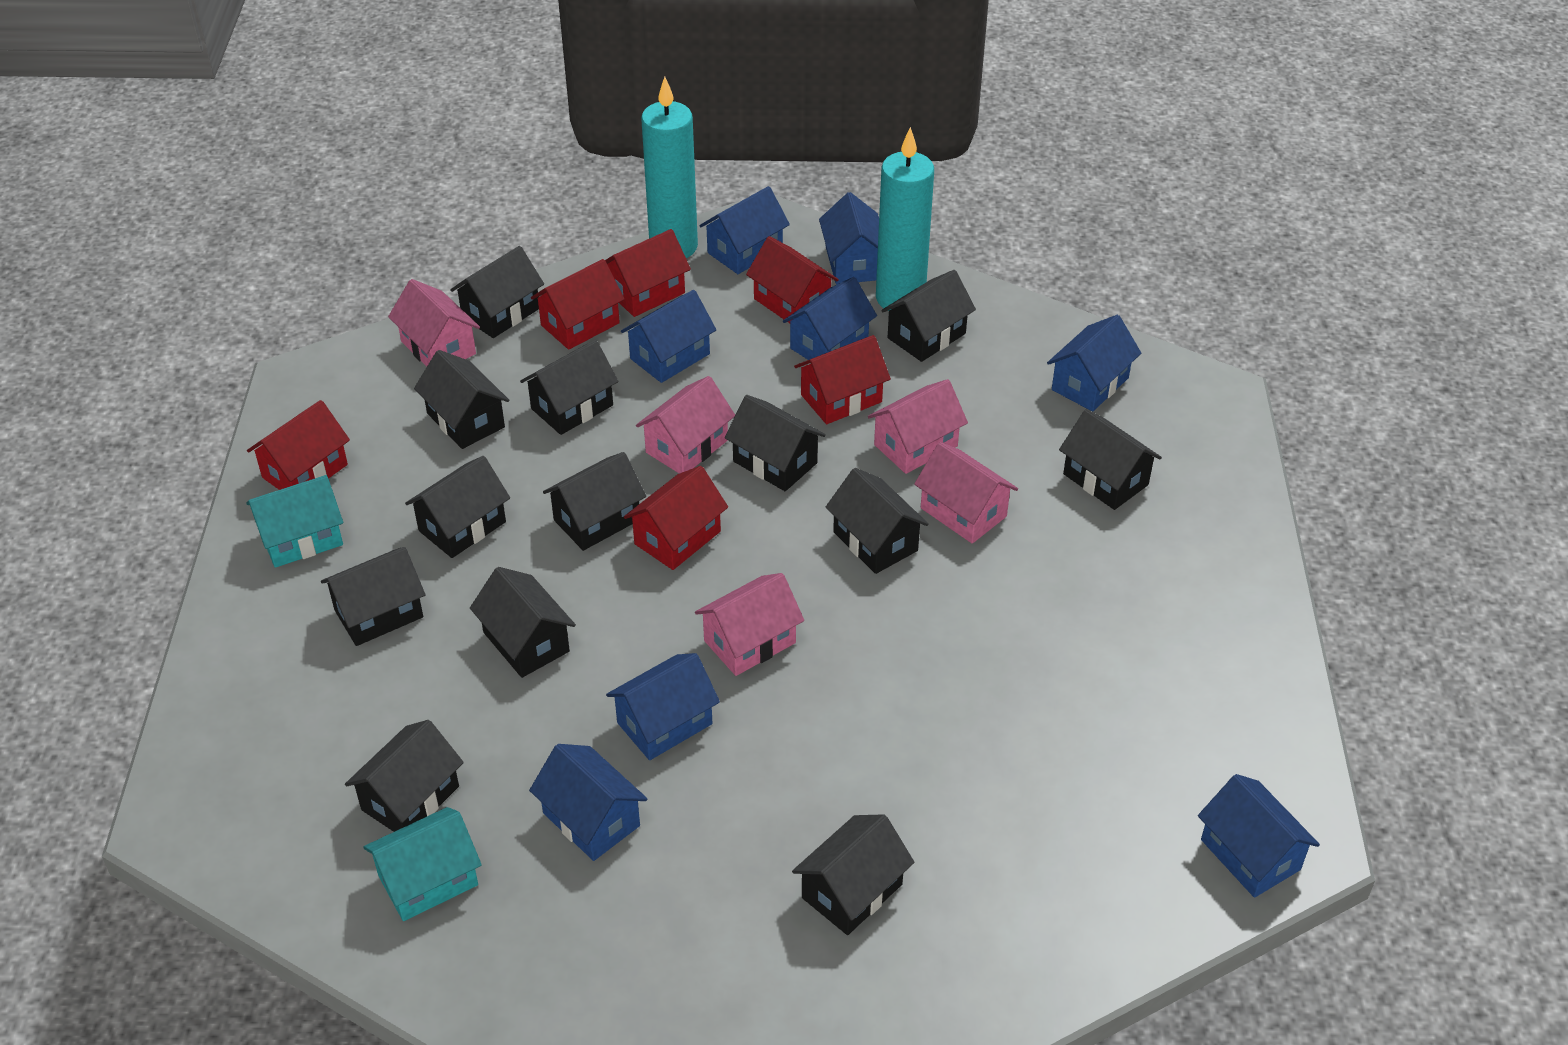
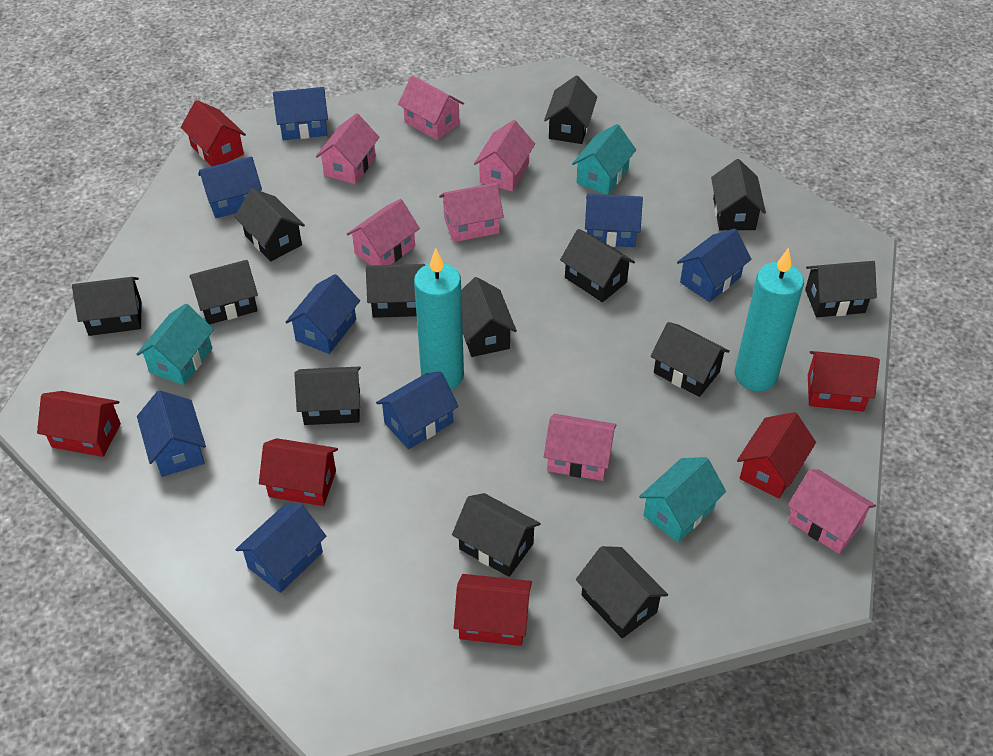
pink house: [388,279,480,367] [636,376,735,474] [695,573,804,676] [868,379,968,474] [914,442,1018,544] = 5 -> [316,113,379,184] [347,199,420,265] [398,75,464,140] [439,183,504,242] [474,120,535,191] [544,414,616,481] [787,469,876,554] = 7
turquoise house: [247,475,343,568] [364,807,482,921] = 2 -> [136,304,214,385] [572,124,636,195] [639,457,726,542] = 3

